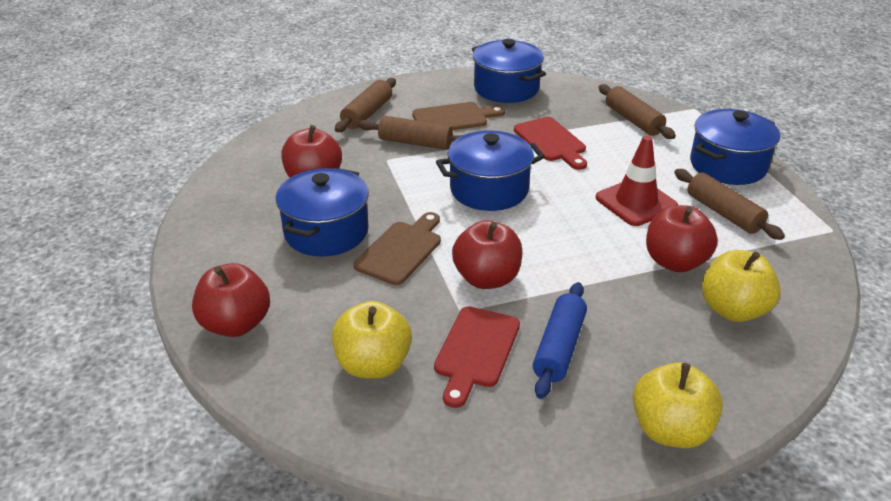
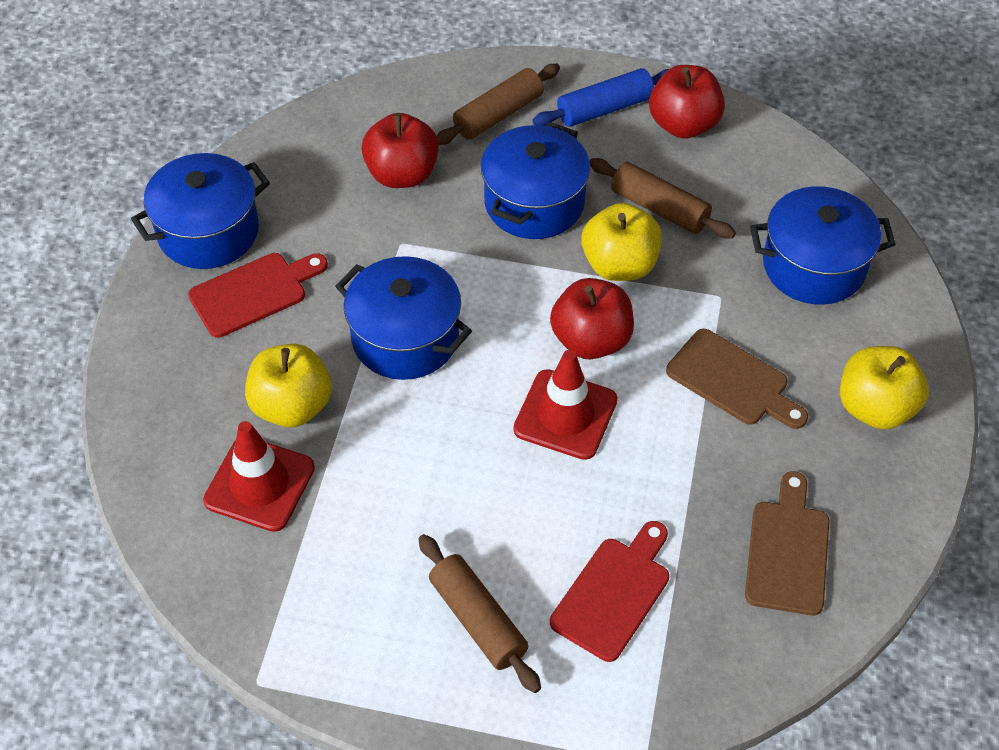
brown rolling pin: [335,78,396,132] [358,116,463,150] [599,84,676,139] [674,169,785,240] = 4 -> [418,534,541,693] [437,64,560,145] [590,158,736,239] = 3
red apple: [192,263,270,337] [281,125,342,178] [452,220,523,289] [646,205,718,272] = 4 -> [361,113,439,188] [550,278,634,359] [649,65,725,139] = 3
red traffic cone: [596,135,678,226] = 1 -> [203,421,315,532] [513,350,618,460] = 2

